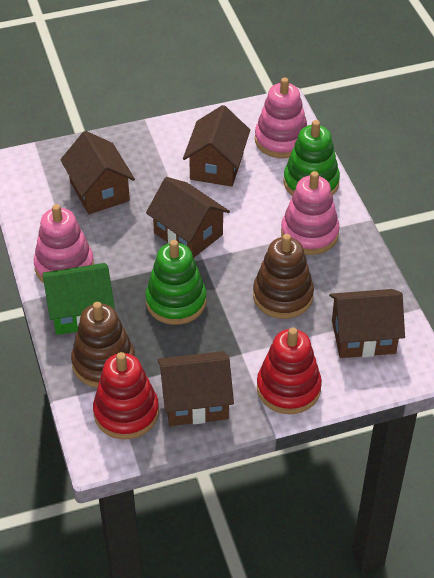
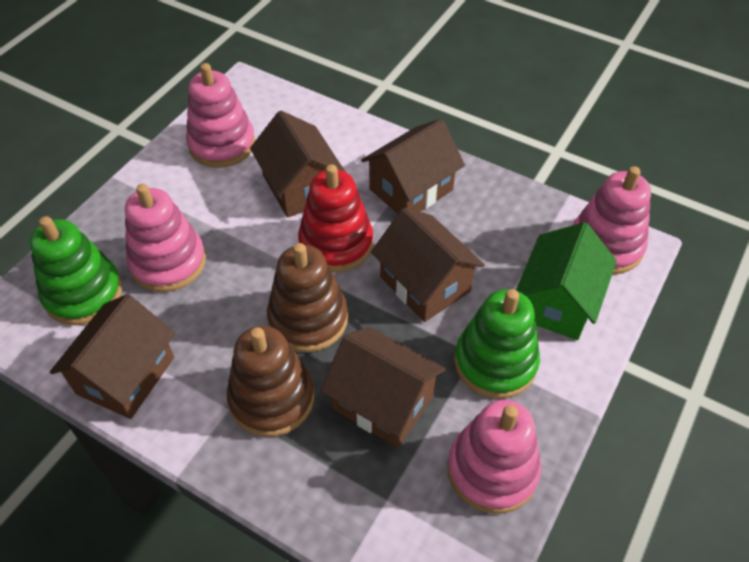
pink stacking toy: [34,204,94,283] [255,77,307,158] [281,171,340,255] = 3 -> [125,184,206,292] [186,63,255,168] [448,400,541,514] [573,166,651,274] = 4
red stacking toy: [93,352,159,439] [257,327,322,414] = 2 -> [298,164,373,272] = 1

